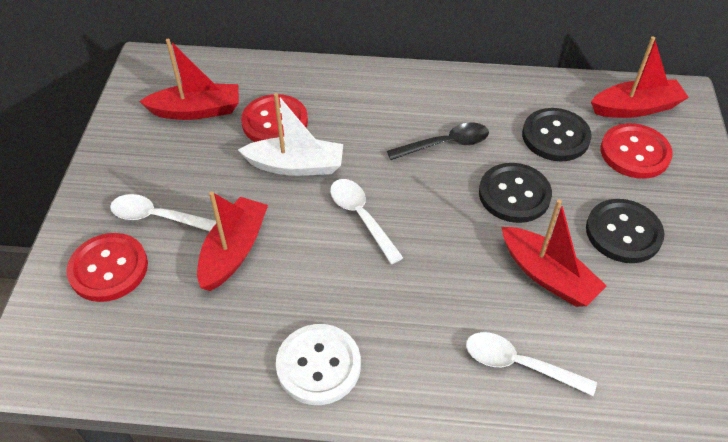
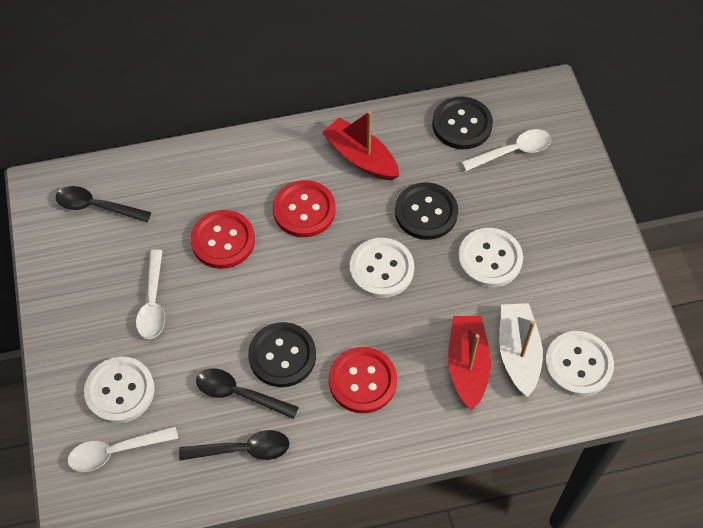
black spoon: [387,122,489,160] = 1 -> [56,186,151,222] [179,430,290,460] [196,368,299,419] = 3
red boat: [139,39,239,120] [197,191,268,291] [502,199,607,307] [591,36,689,118] = 4 -> [322,111,399,180] [448,316,491,410] = 2
white button: [276,324,361,405] = 1 -> [84,357,155,424] [350,238,414,298] [458,228,523,288] [544,331,614,396] = 4

